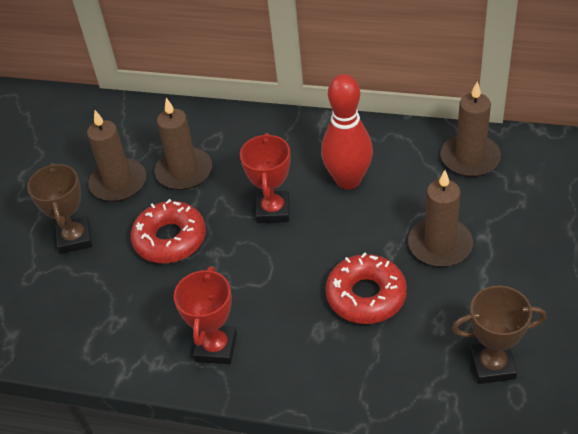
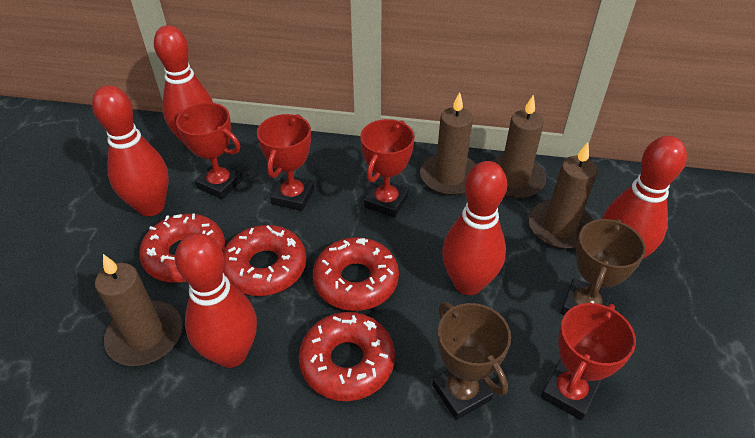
red bowling pin: [321,74,373,190] = 1 -> [92,85,169,216] [154,25,213,150] [175,233,257,368] [442,161,507,295] [602,136,687,260] = 5
red donut: [131,199,206,263] [325,252,407,324] = 2 -> [139,213,225,282] [223,225,306,296] [299,312,395,401] [313,237,399,311] = 4
red trophy: [174,266,237,364] [240,133,291,223] = 2 -> [174,102,243,199] [257,114,314,211] [360,119,415,218] [541,303,636,420] = 4

